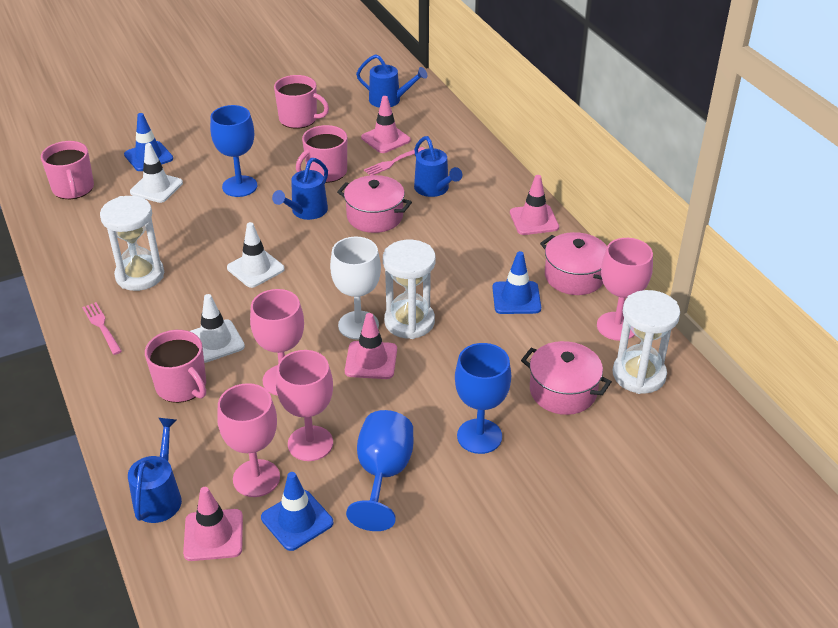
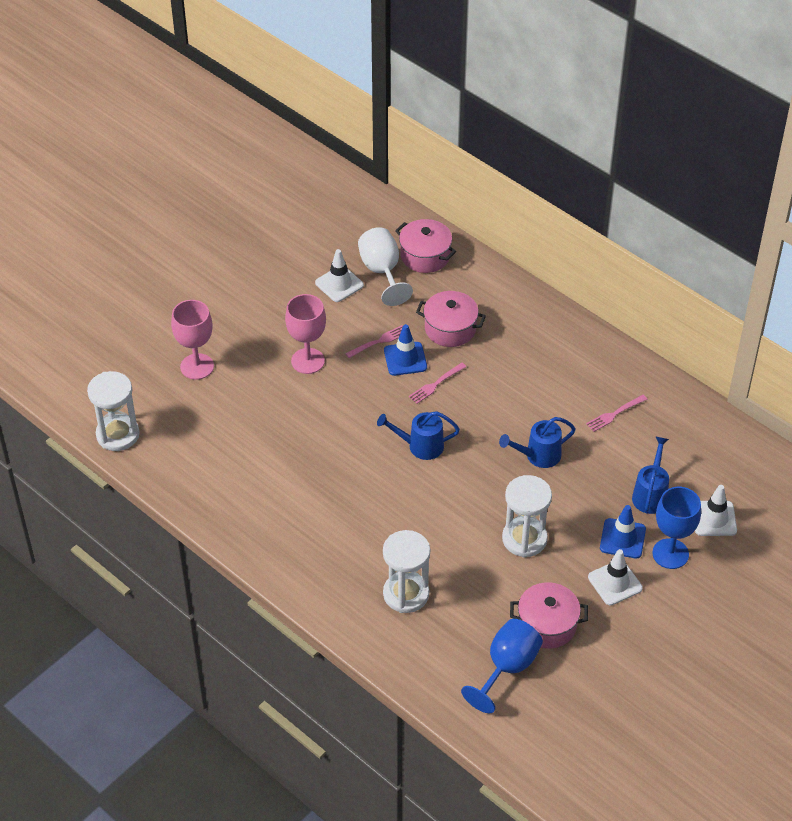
blue goblet: [210,105,257,197] [346,410,413,531] [455,343,511,454] = 3 -> [461,619,543,713] [652,487,701,569] = 2
blue traffic cone: [124,113,173,171] [261,472,333,551] [492,251,541,314] = 3 -> [384,324,427,376] [600,505,646,558] = 2
blue watering can: [128,418,182,523] [272,158,328,220] [356,54,427,108] [414,136,462,197] = 4 -> [377,411,460,460] [499,417,576,468] [632,436,669,514] = 3
pink fork: [82,302,122,355] [364,147,425,175] = 2 -> [345,325,403,358] [409,363,466,404] [586,395,648,432] = 3
pink goblet: [217,383,280,497] [250,289,304,396] [276,350,333,461] [597,238,653,341] = 4 -> [171,300,214,380] [285,294,326,374] = 2
pink mug: [41,141,94,199] [145,330,206,403] [274,75,329,129] [296,125,347,183] = 4 -> none = 0
pink traffic cone: [183,487,243,561] [345,313,397,379] [361,96,411,153] [510,175,559,235] = 4 -> none = 0

